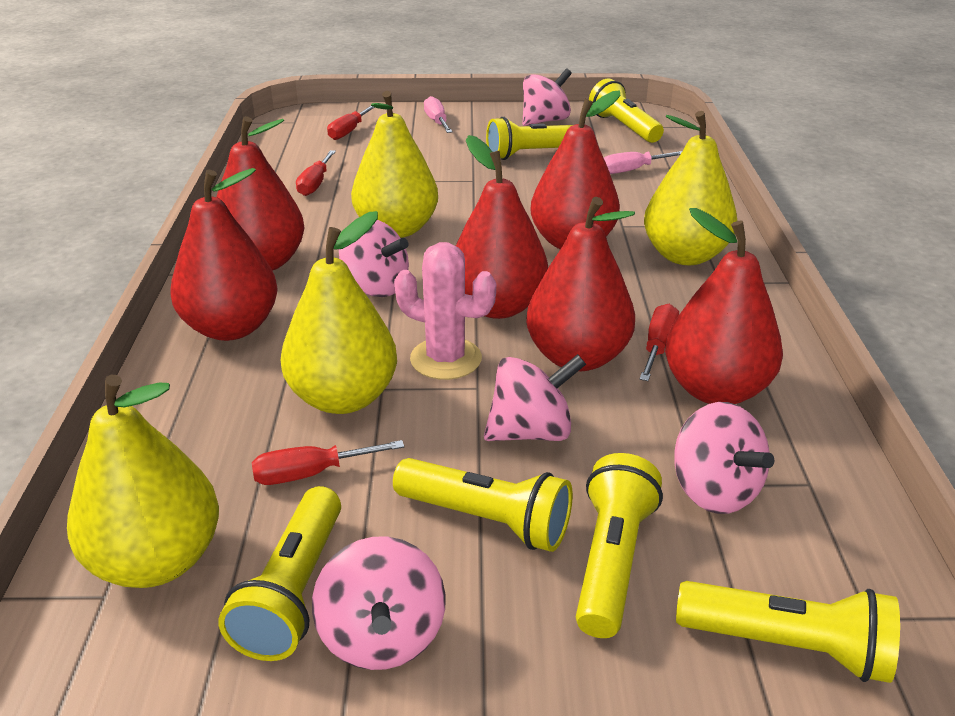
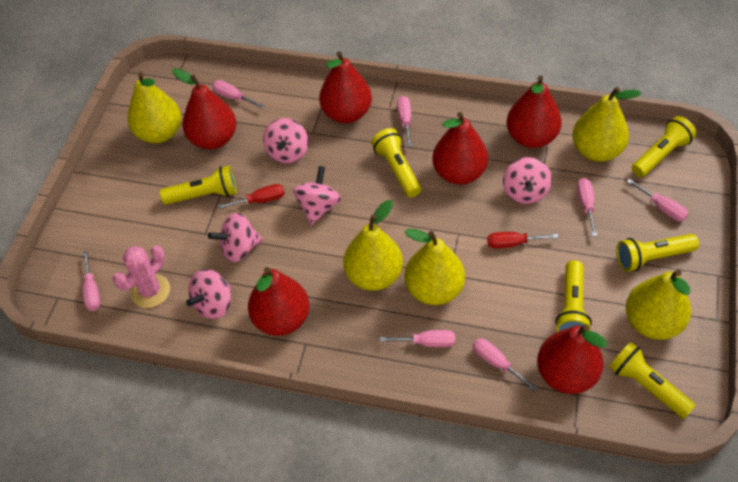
pink screwdriver: [424,96,453,133] [604,151,682,174] = 2 -> [83,251,100,311] [212,80,265,109] [380,330,455,347] [397,96,412,147] [473,338,537,391] [577,178,597,236] [626,179,688,221] = 7
red screwdriver: [252,440,404,485] [296,150,336,196] [327,106,375,140] [640,304,679,381] = 4 -> [218,184,285,209] [487,232,558,248] = 2
yellow pear: [67,375,219,588] [281,211,397,414] [351,91,438,238] [644,111,737,265] = 4 -> [128,72,181,143] [343,200,403,291] [404,229,465,305] [572,87,642,162] [626,270,691,340] = 5

